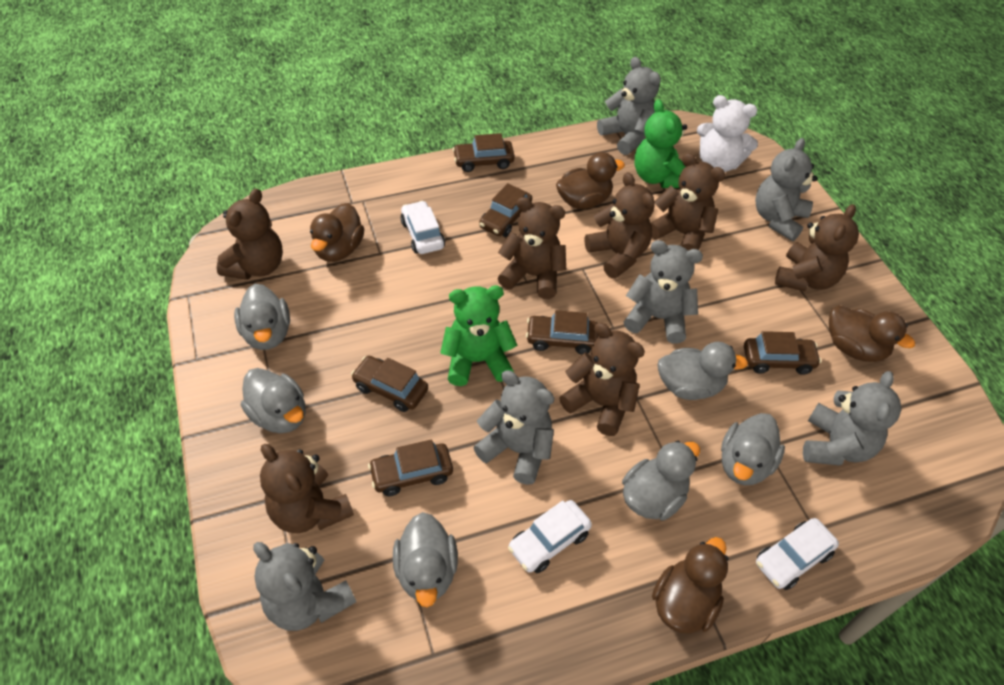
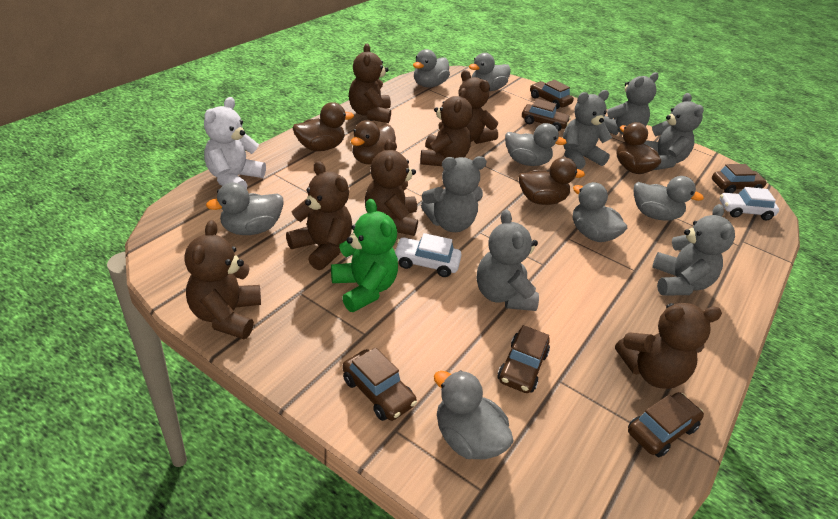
green teddy bear: [440,286,517,386] [634,99,687,188] = 2 -> [331,199,398,312] = 1
grey duck: [234,284,290,350] [241,368,306,433] [393,512,458,607] [622,441,700,520] [658,342,748,400] [721,413,785,485] = 6 -> [206,182,284,235] [413,49,450,87] [434,370,514,459] [469,53,511,91] [505,123,567,166] [573,182,627,242] [634,176,704,221] = 7
white car: [400,201,445,254] [508,500,592,573] [756,518,839,590] = 3 -> [394,233,462,277] [720,187,779,220] = 2

